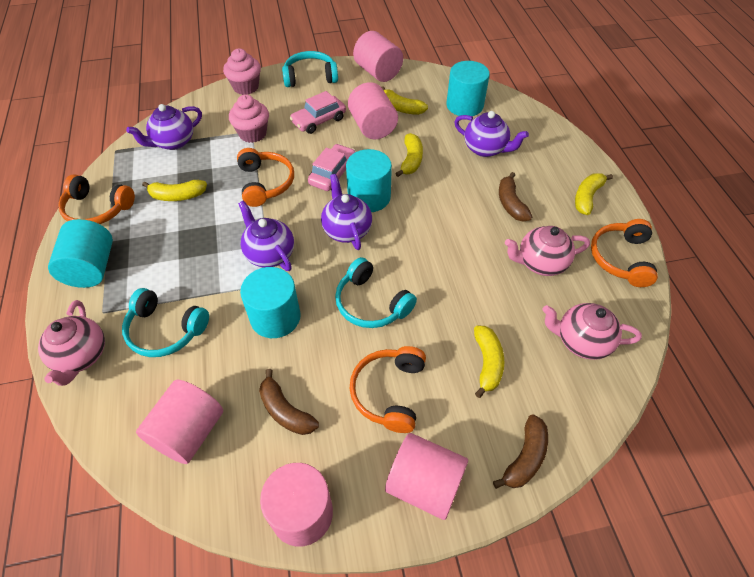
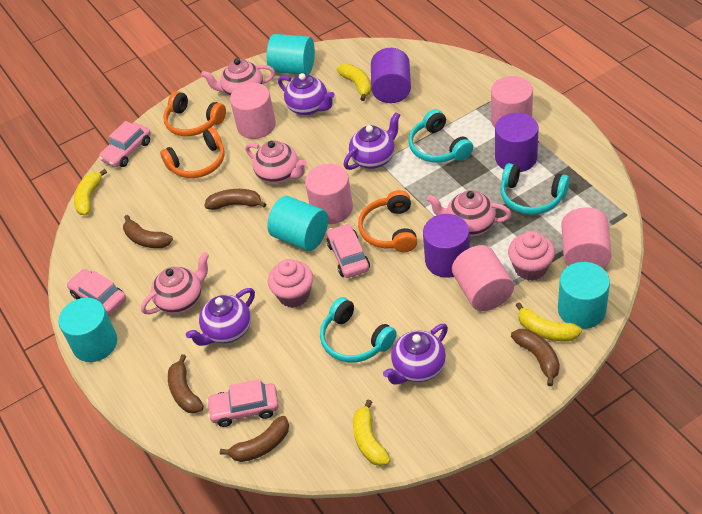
brown banana: [259,369,319,435] [493,414,548,489] [499,172,532,222] = 3 -> [123,215,173,248] [168,354,204,414] [204,189,266,210] [220,416,289,462] [511,329,560,386] = 5
orange headphones: [58,174,135,224] [237,148,294,207] [349,346,426,433] [591,219,658,287] = 4 -> [160,128,225,178] [163,91,226,136] [358,190,417,252] = 3
pink car: [290,91,346,134] [308,144,355,191] = 2 -> [67,269,126,315] [99,121,151,167] [206,379,279,427] [326,223,370,278] = 4
pink teapot: [38,300,105,386] [505,226,590,276] [542,303,642,360] = 3 -> [141,252,209,314] [201,58,275,96] [245,141,307,184] [427,190,511,236] = 4
purple cylinder: none = 0 -> [371,48,411,103] [423,214,470,278] [495,113,539,172] = 3
yellow banana: [142,180,207,201] [382,86,428,115] [395,133,423,177] [474,325,504,398] [575,173,613,215] = 5 -> [74,169,107,215] [337,64,372,101] [353,400,391,466] [516,302,582,342] = 4

